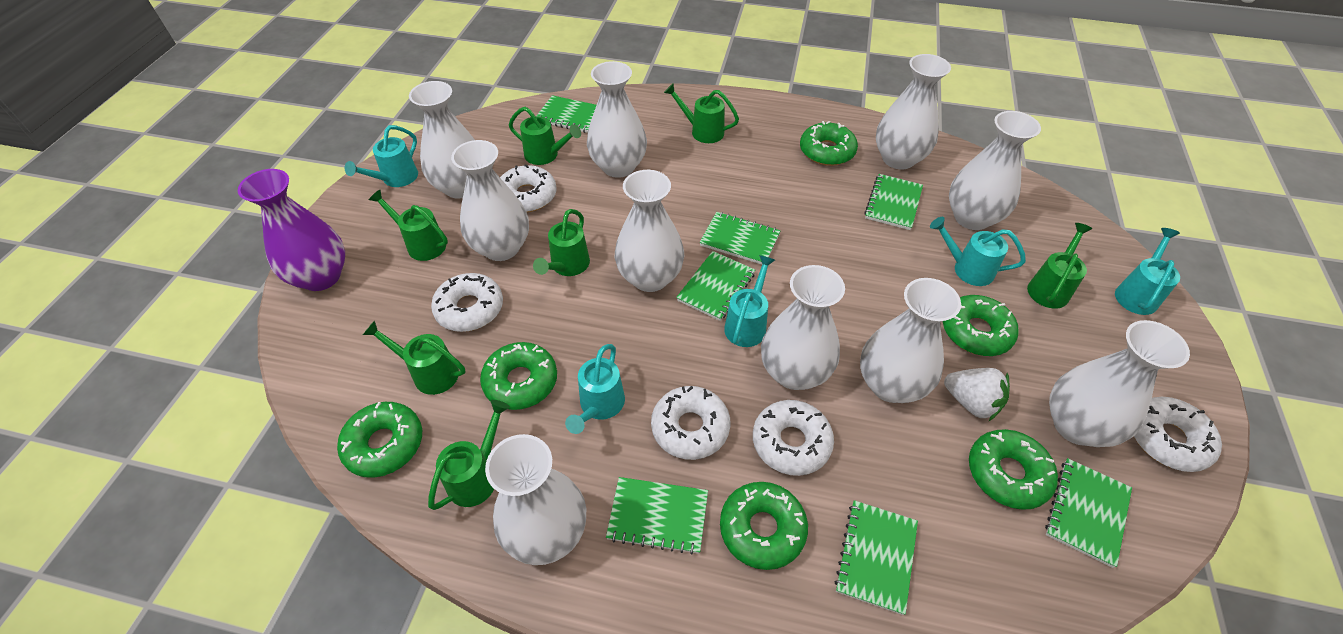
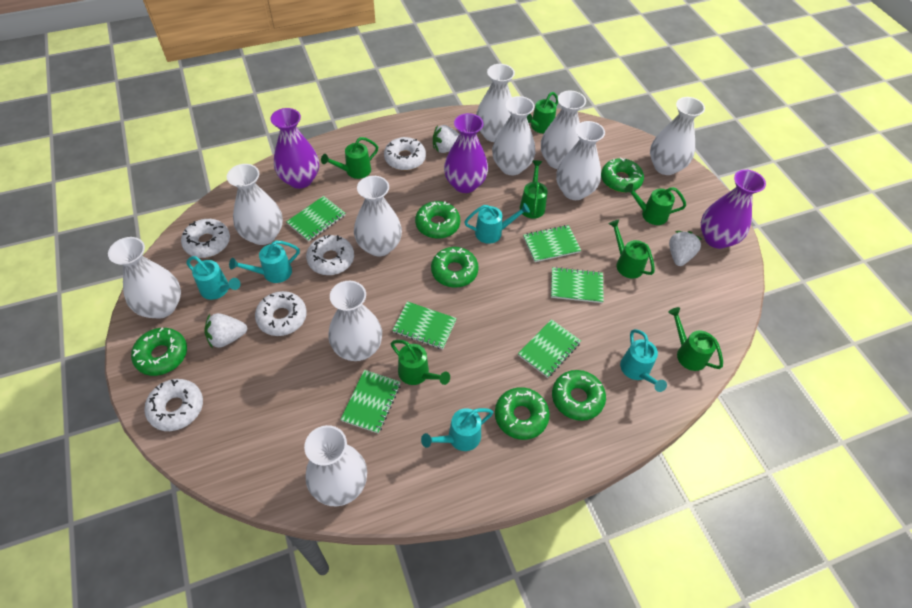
green notebook: [537,95,596,133] [606,477,708,555] [676,251,755,321] [700,212,780,265] [835,500,918,615] [864,174,923,230] [1045,458,1132,568] = 7 -> [286,196,345,242] [340,370,401,434] [392,301,457,349] [518,319,581,378] [523,225,581,262] [551,267,604,303] = 6
purple vase: [238,169,345,291] = 1 -> [271,108,319,189] [444,113,488,193] [701,170,766,249] = 3
white strawberry: [944,368,1010,422] = 1 -> [204,313,247,349] [433,125,459,153] [669,231,702,266] = 3

